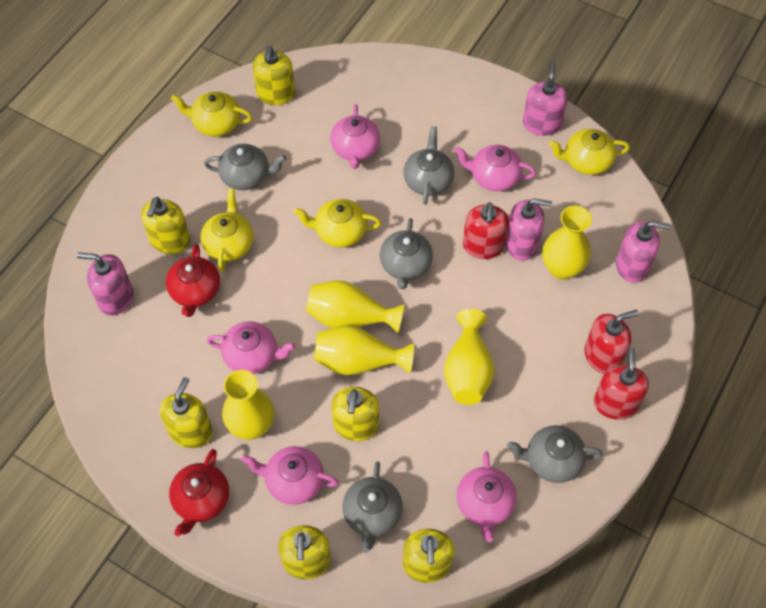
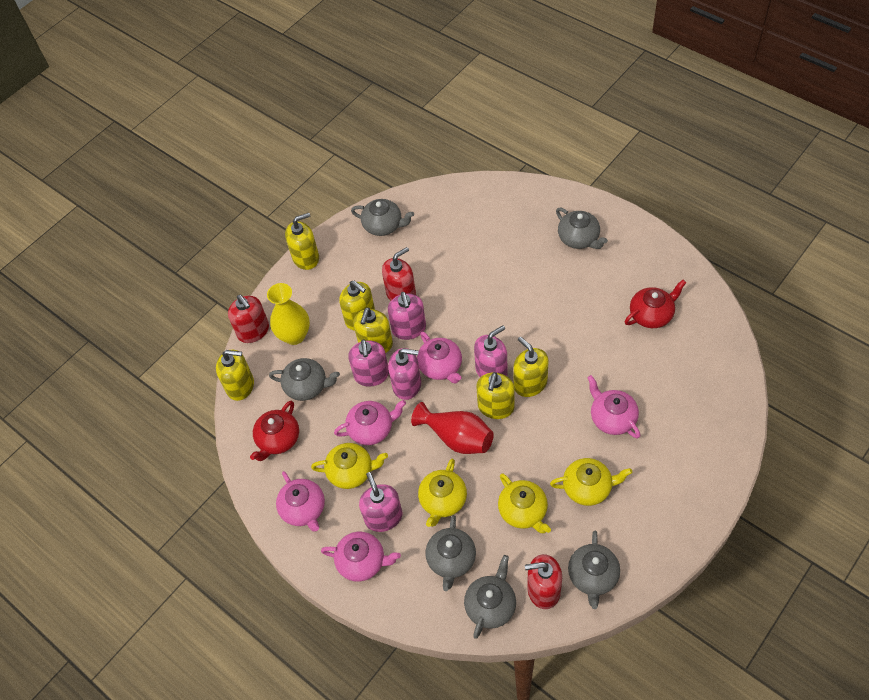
grey teapot: [204,144,286,190] [343,462,403,553] [380,218,433,289] [404,126,454,205] [507,425,603,483] = 5 -> [269,358,340,401] [351,199,414,236] [426,515,476,591] [464,555,516,639] [556,208,608,249] [568,530,620,609] = 6
pink soap dispenser: [77,253,133,316] [505,198,552,261] [523,62,568,136] [616,221,670,283] = 4 -> [348,340,389,387] [359,472,402,532] [388,292,426,340] [388,348,421,400] [474,325,508,377] = 5
red vase: none = 0 -> [411,402,494,454] = 1
yellow vase: [222,370,274,440] [306,280,404,334] [314,325,414,375] [444,309,495,405] [542,206,592,280] = 5 -> [267,283,310,345] = 1

